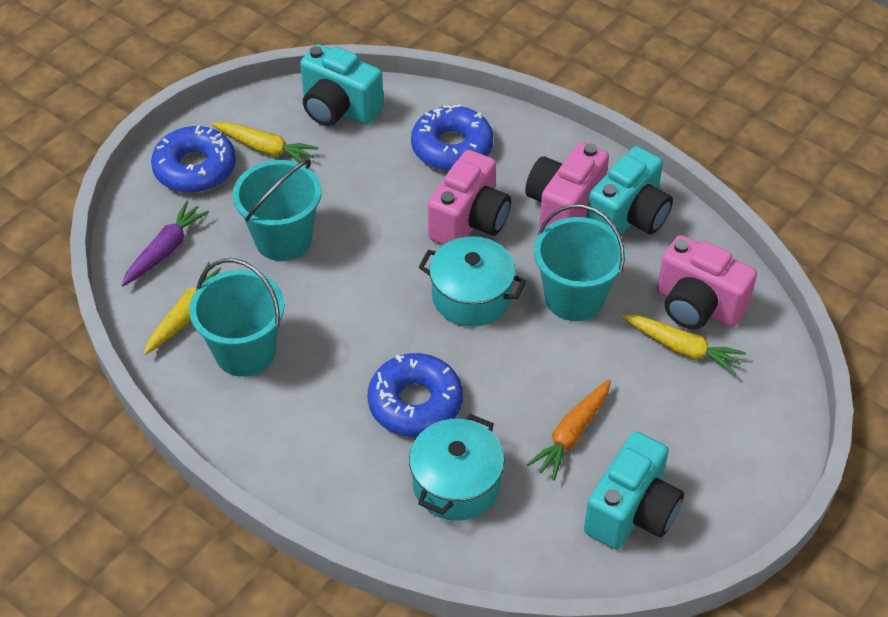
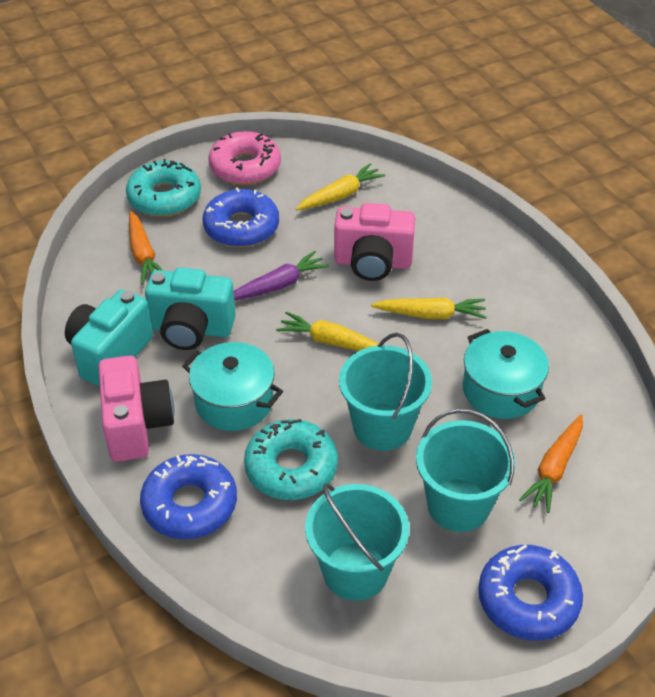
orange carrot: [527,379,611,480] = 1 -> [129,211,163,284] [519,415,583,513] = 2
pink camera: [428,150,511,245] [525,142,609,228] [657,235,757,329] = 3 -> [98,355,174,462] [334,203,415,281] = 2
pink donut: none = 0 -> [208,131,281,185] = 1
turquoise camera: [300,44,384,126] [584,431,684,549] [586,146,673,235] = 3 -> [65,289,153,387] [145,267,236,350] = 2
turquoise donut: none = 0 -> [126,159,201,217] [244,419,338,500] = 2

